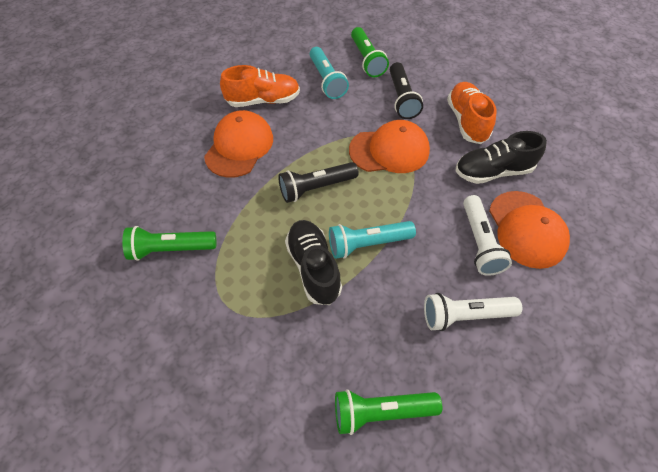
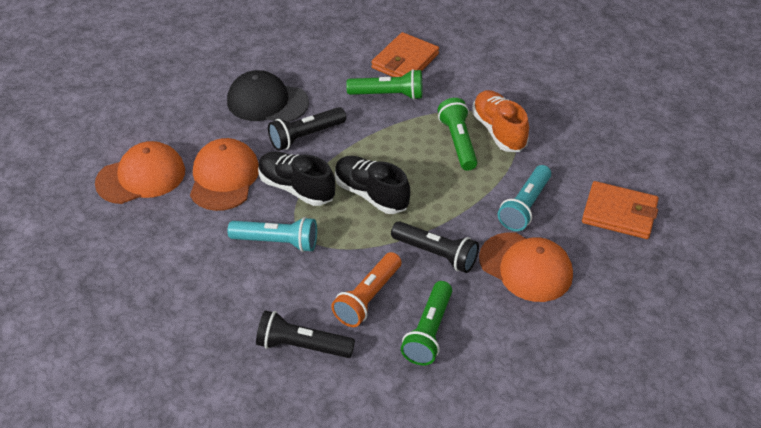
black cap: none = 0 -> [227,70,309,122] = 1
black flashlight: [278,162,359,203] [390,62,423,119] = 2 -> [256,310,355,358] [268,107,346,151] [391,221,479,273] = 3
orange flashlight: none = 0 -> [331,252,401,327] = 1
orange shoe: [220,65,300,107] [447,82,496,144] = 2 -> [472,90,529,152] = 1
orange wallet: none = 0 -> [371,32,439,77] [582,181,659,239] = 2
white flashlight: [424,293,522,331] [463,195,512,276] = 2 -> none = 0

